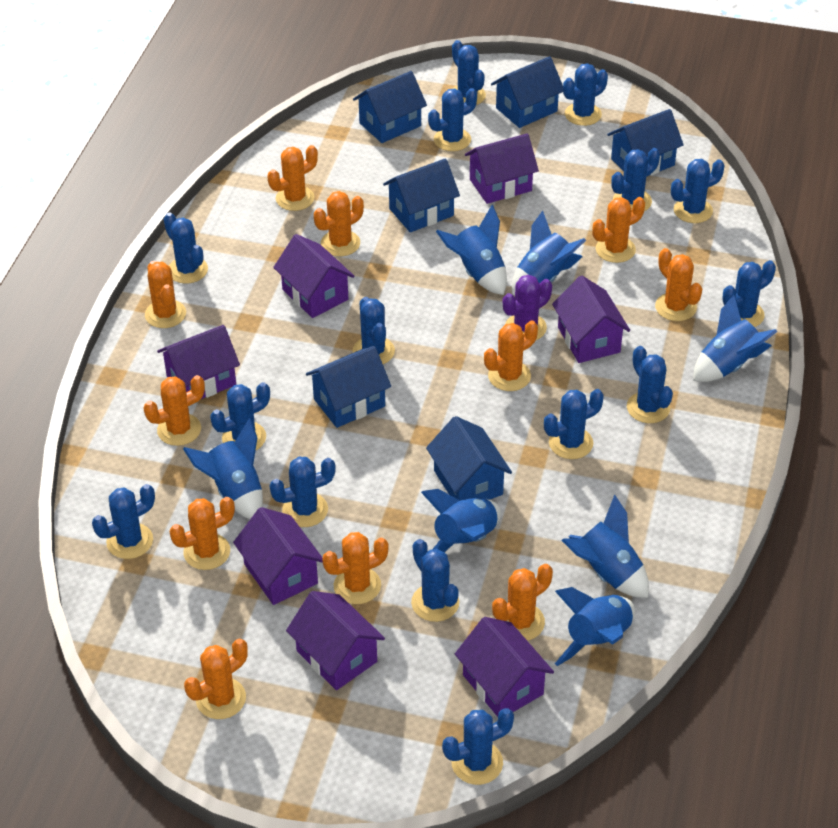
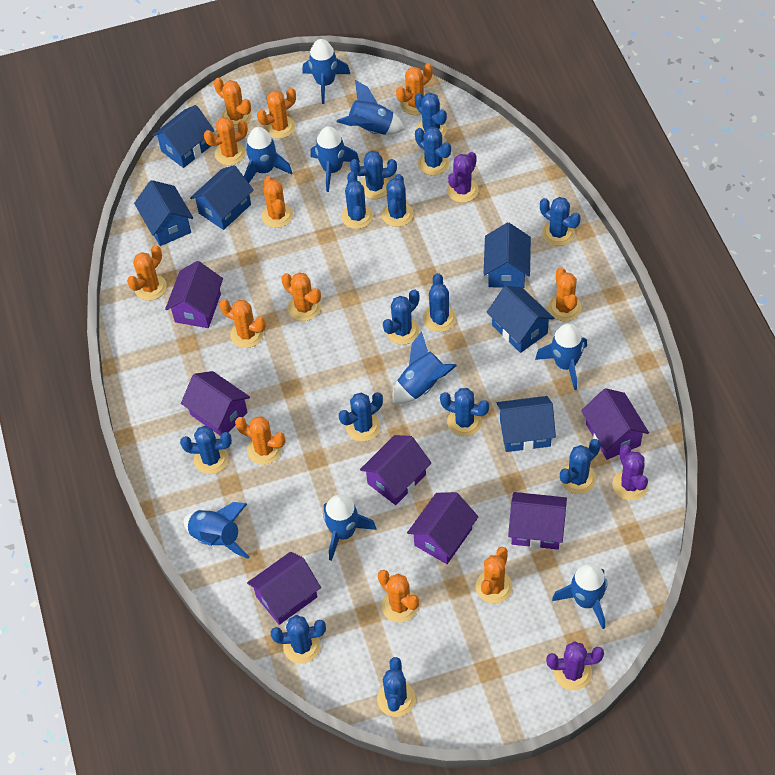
blue cactus: [92,484,155,559] [164,213,208,283] [210,382,270,451] [269,457,336,527] [353,297,395,364] [411,539,459,622] [428,88,477,151] [442,708,514,785] [452,40,486,105] [544,389,604,459] [563,63,608,126] [612,148,660,211] [627,346,673,423] [671,159,725,223] [723,260,776,327] = 15 -> [180,426,232,474] [271,615,326,664] [339,392,383,441] [341,172,373,229] [350,151,397,199] [377,657,415,717] [382,174,414,227] [383,290,419,345] [415,93,447,137] [415,127,451,176] [423,273,456,332] [440,388,489,437] [540,197,581,246] [560,439,601,494] = 14
blue rocket: [183,418,263,519] [421,489,501,552] [436,205,507,295] [512,211,586,295] [555,587,635,666] [561,495,649,598] [693,295,778,382] = 7 -> [184,502,249,559] [244,127,292,183] [302,39,350,104] [310,126,360,192] [323,494,377,561] [337,80,405,135] [392,331,457,404] [535,323,587,390] [552,563,607,629] = 9
orange cactus: [144,375,205,446] [145,261,186,328] [169,497,235,570] [184,639,248,719] [267,145,318,211] [314,191,364,256] [322,532,389,604] [484,320,538,391] [492,564,553,641] [592,197,645,263] [655,248,702,321] = 11 -> [127,245,167,301] [204,117,248,165] [214,78,252,128] [219,299,266,348] [235,416,285,465] [257,88,296,139] [261,176,293,228] [281,272,321,321] [378,570,419,623] [396,63,433,115] [476,547,513,604] [548,267,582,321] = 12
purple cactus: [503,275,552,340] = 1 -> [447,152,479,203] [546,641,604,690] [613,444,649,501] = 3

